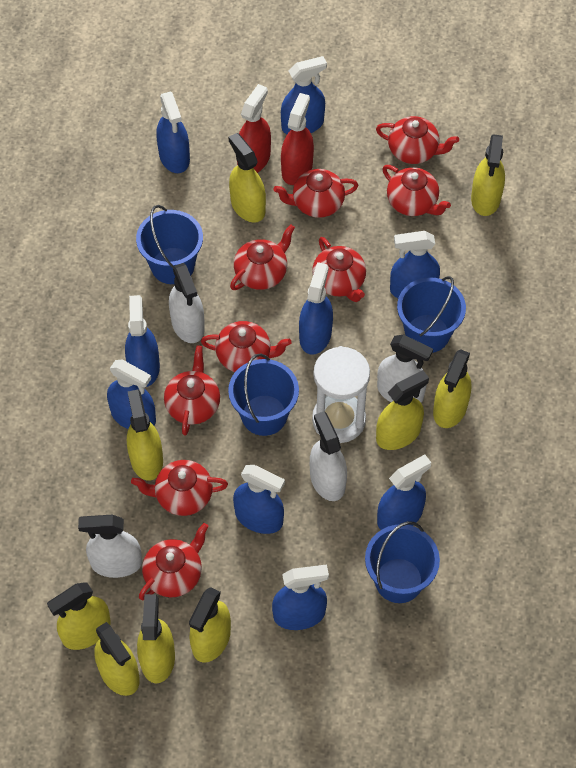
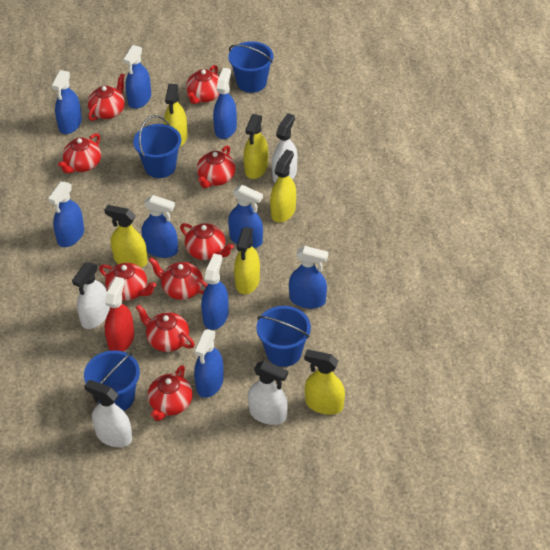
red spray bottle: [237,84,271,173] [281,93,314,185] = 2 -> [105,277,134,352] = 1
white hourglass: [312,346,370,443] = 1 -> none = 0
yellow spray bottle: [47,582,111,650] [94,622,140,696] [127,389,163,481] [137,594,175,684] [189,587,231,663] [229,133,266,223] [376,370,429,450] [433,349,471,428] [471,134,505,216] = 9 -> [104,205,148,268] [164,84,187,147] [234,227,260,294] [244,114,268,179] [270,149,296,223] [304,350,345,415] = 6

